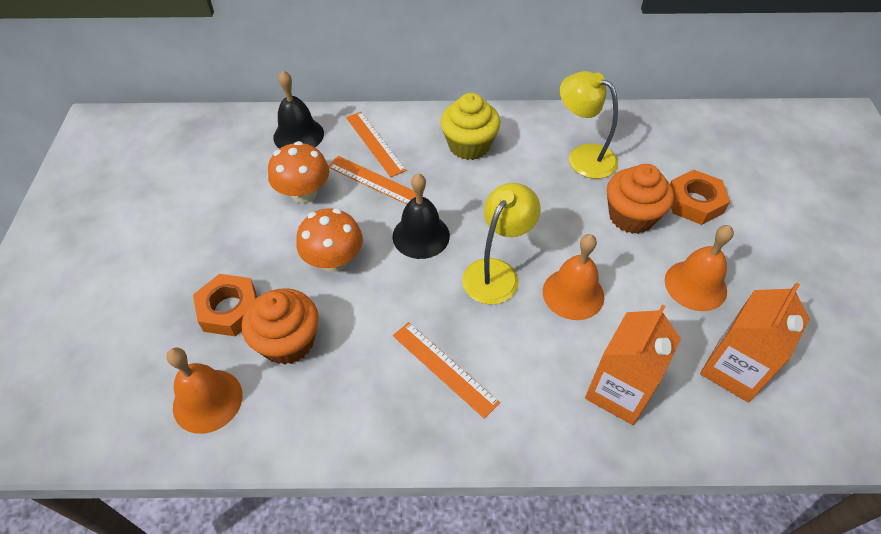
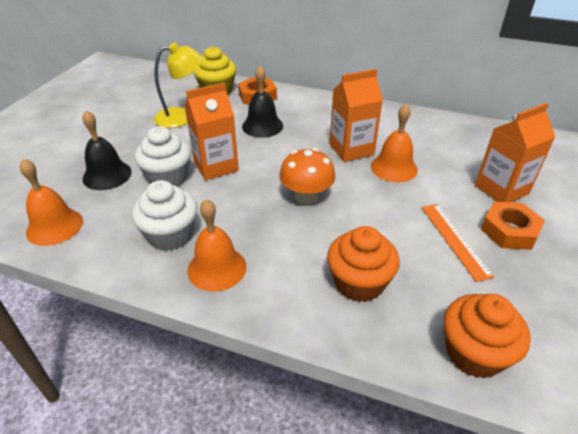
orange carton: [585,304,681,425] [700,283,810,403] = 2 -> [184,83,239,180] [330,69,383,162] [475,103,555,202] = 3
orange mushroom: [268,141,330,203] [296,208,363,272] = 2 -> [279,148,335,205] = 1
orange ruler: [329,156,416,205] [346,112,407,177] [393,322,500,419] = 3 -> [421,204,494,282] = 1
white cupcake: none = 0 -> [132,180,197,251] [134,126,191,187] = 2
yellow lamp: [462,183,541,305] [560,71,618,179] = 2 -> [154,43,203,128] = 1

